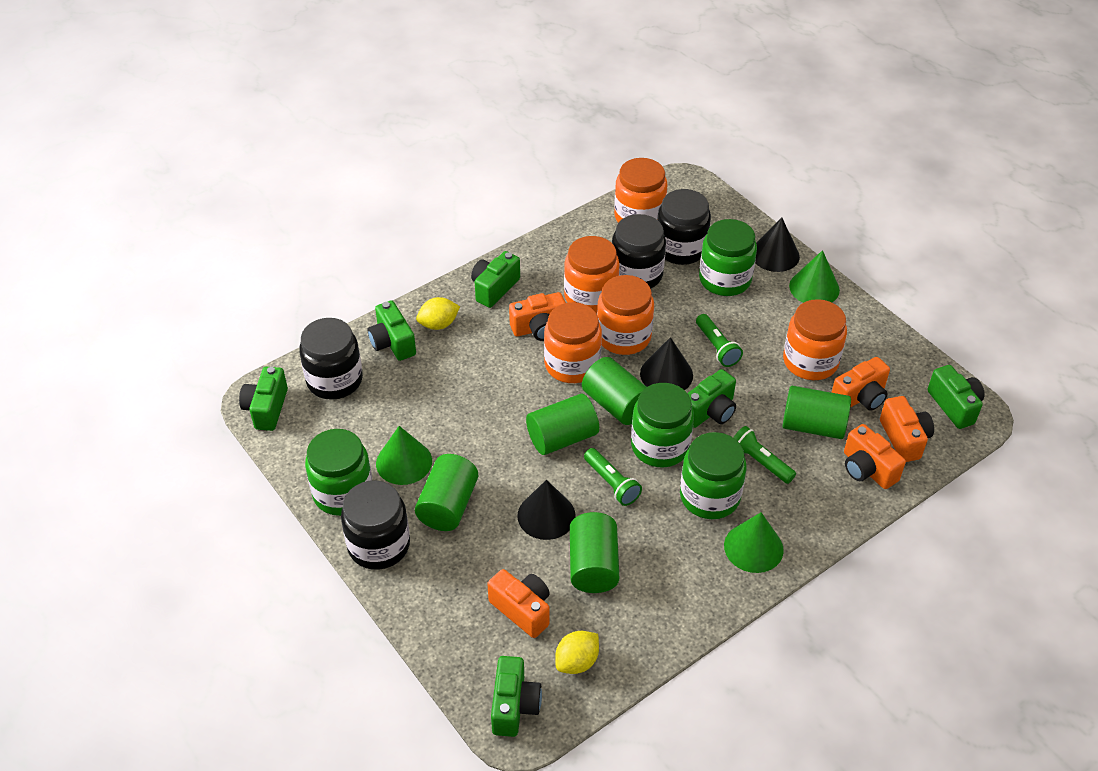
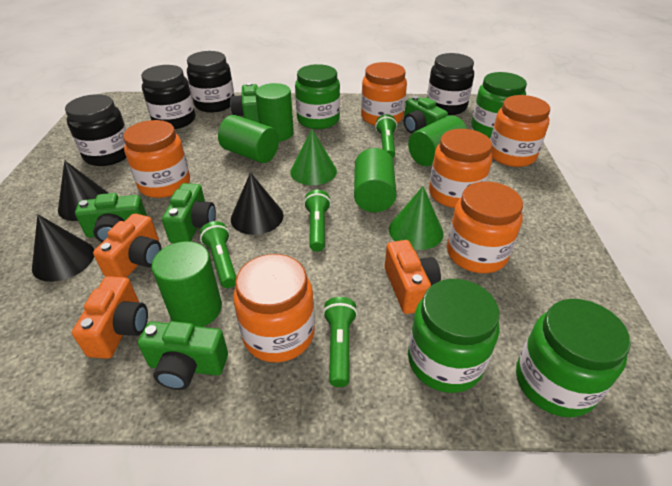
green camera: [239,367,288,431] [368,300,416,361] [471,251,520,308] [491,656,542,737] [688,369,736,428] [927,365,985,429] = 6 -> [75,193,147,242] [138,321,228,390] [162,183,216,243] [230,83,259,123] [404,96,448,133] = 5
green cone: [376,426,432,485] [724,512,784,573] [789,250,840,303] = 3 -> [290,129,337,185] [389,186,443,250] = 2
green flashlight: [584,448,642,506] [696,314,743,367] [733,426,796,484] = 3 -> [200,221,236,288] [304,190,331,252] [323,297,358,387] [375,114,397,158] = 4
orange camera: [487,569,550,638] [509,292,566,341] [831,357,890,411] [844,424,906,489] [880,396,934,462] = 5 -> [72,276,148,359] [93,213,162,278] [385,240,441,314] = 3
orange jar: [544,302,602,383] [564,236,619,313] [597,275,654,355] [614,158,667,223] [783,299,847,380] = 5 -> [123,120,190,198] [233,254,315,362] [361,62,407,125] [429,129,492,208] [447,181,523,273] [490,95,550,167] = 6
yellow lemon: [416,297,460,330] [555,631,599,674] = 2 -> none = 0

